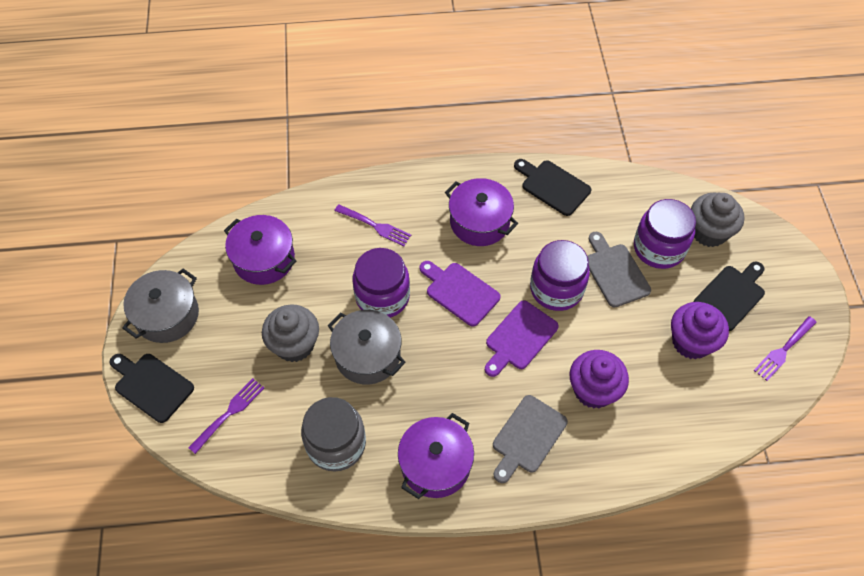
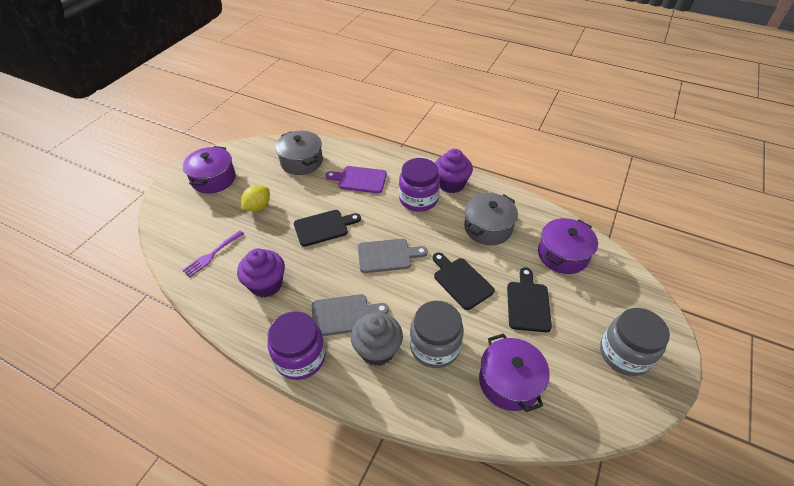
grey cupcake: [262,305,319,362] [691,193,744,247] = 2 -> [351,313,403,366] = 1
grey jar: [301,397,366,472] = 1 -> [410,301,464,368] [600,308,670,376] = 2
purple cutting board: [420,261,501,327] [485,300,559,377] = 2 -> [325,166,387,193] = 1
purple fork: [188,378,264,454] [334,204,411,246] [754,316,817,381] = 3 -> [182,231,244,277] = 1
purple jar: [353,248,410,318] [530,240,590,311] [634,199,696,269] = 3 -> [268,312,326,380] [399,158,440,212] = 2
yellow lemon: none = 0 -> [241,185,270,212] = 1

